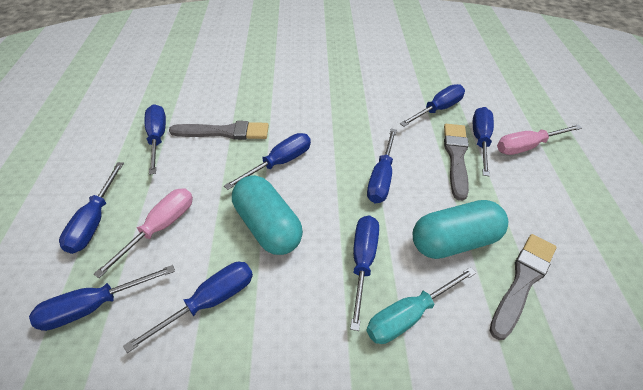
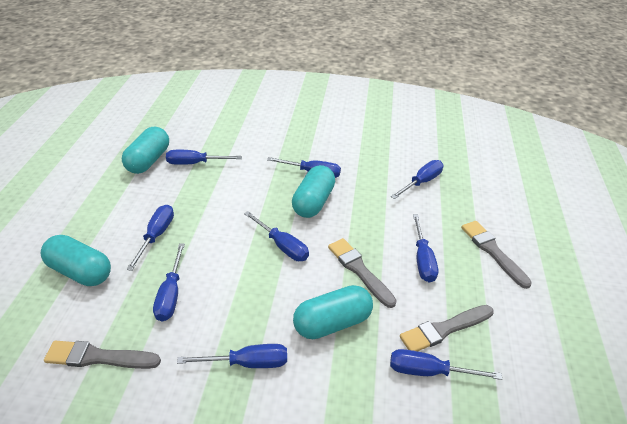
grey brush: [169,121,269,140] [444,124,469,201] [490,234,557,340] = 3 -> [44,341,161,369] [328,238,397,308] [400,305,494,351] [461,221,532,289] = 4
pink screwdriver: [94,188,193,278] [497,125,582,155] = 2 -> none = 0
turquoise capsule: [232,175,303,255] [413,200,508,259] = 2 -> [41,235,111,286] [122,127,169,174] [292,165,335,218] [293,285,373,339] = 4
turquoise screwdriver: [367,267,476,344] = 1 -> none = 0

